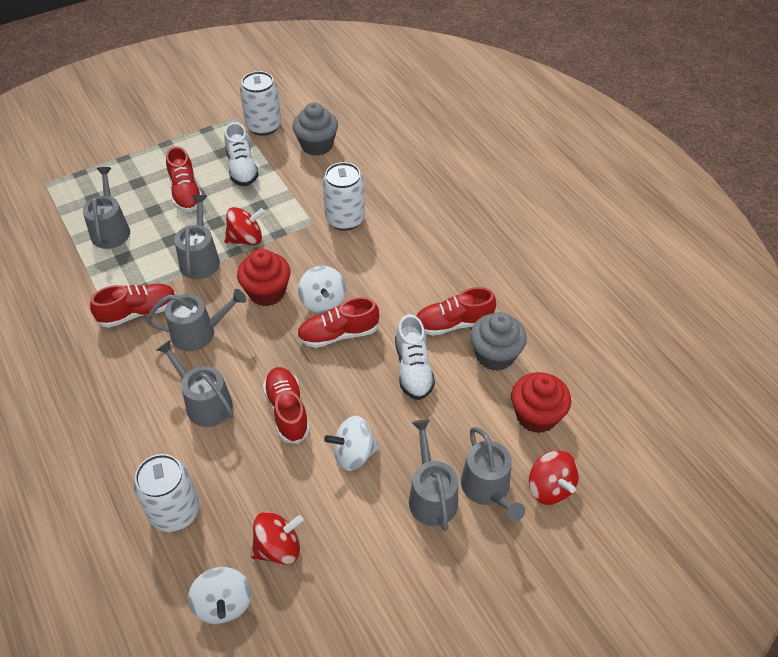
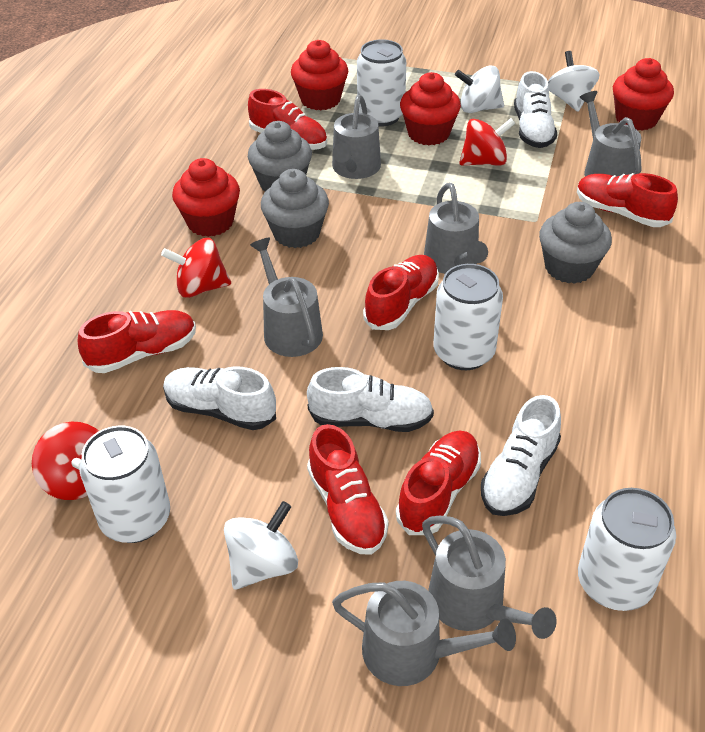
grey cupcake: [293,102,338,156] [470,312,527,371] = 2 -> [248,121,312,192] [261,169,329,248] [539,202,612,284] = 3
red cupcake: [237,249,291,306] [511,372,571,433] = 2 -> [172,158,240,237] [291,40,348,110] [400,72,461,145] [613,58,674,131] = 4
red shoe: [90,284,177,328] [166,146,202,212] [263,367,310,444] [297,297,379,348] [416,287,496,336] = 5 -> [78,310,196,373] [248,89,327,150] [307,424,389,555] [363,255,439,330] [396,431,481,535] [577,173,678,227] = 6
white can: [134,454,199,532] [240,71,281,136] [322,162,365,231] = 3 -> [80,426,170,543] [357,39,406,127] [433,264,503,370] [578,488,676,611] = 4
white shoe: [224,122,259,186] [395,314,435,400] = 2 -> [163,367,276,430] [307,367,434,432] [481,395,561,516] [514,71,557,148] = 4

